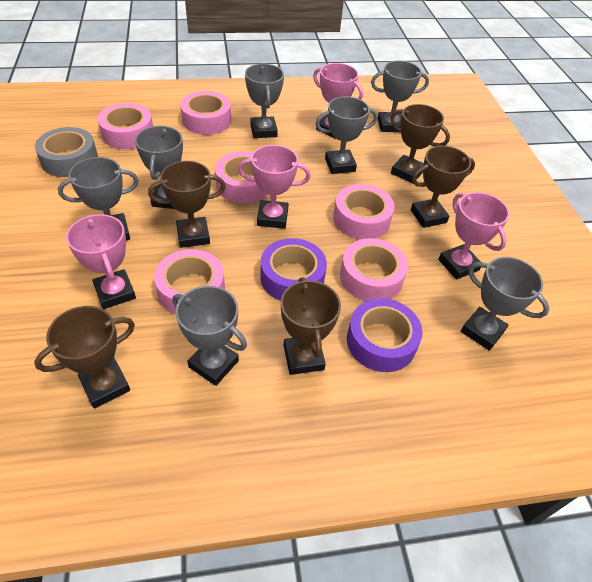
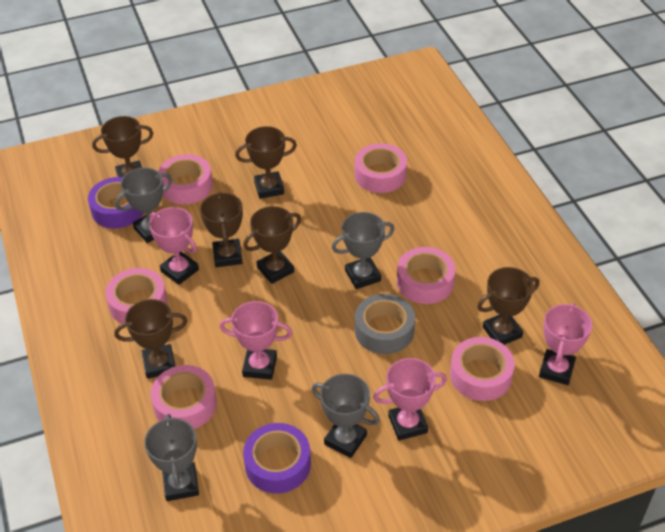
brown trophy: [34,306,135,408] [148,161,226,248] [281,277,341,375] [391,104,450,183] [411,146,475,228] = 5 -> [92,116,153,177] [114,299,188,379] [200,192,243,267] [235,126,297,199] [243,206,301,284] [477,267,539,345] = 6
grey trophy: [58,157,139,240] [135,126,183,209] [173,286,247,386] [245,64,284,138] [315,96,378,174] [371,61,429,132] [461,257,550,351] = 7 -> [115,167,172,243] [144,414,199,501] [312,374,380,458] [332,212,395,289] = 4

